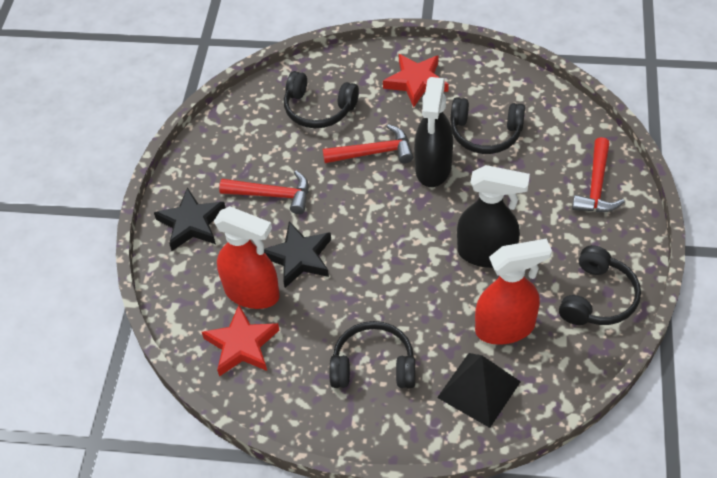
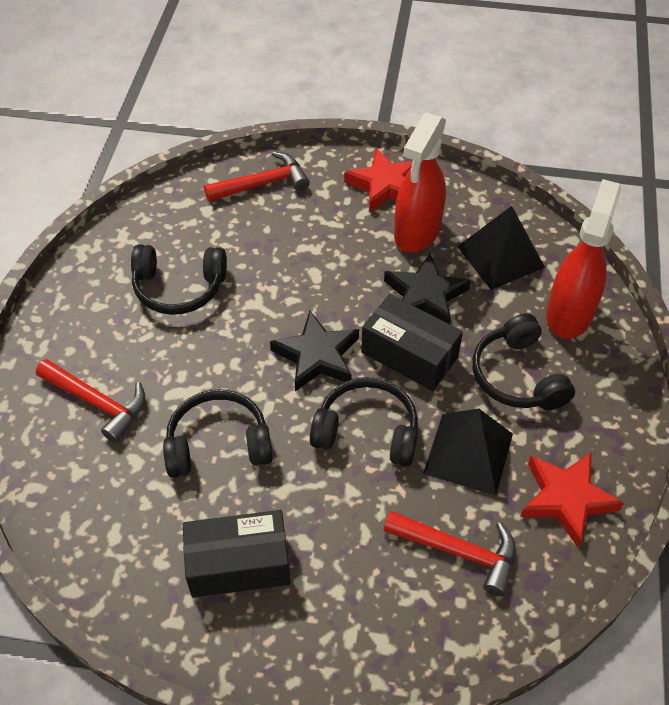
black box: none = 0 -> [183,510,290,598] [361,294,463,391] = 2
black pyramid: [437,353,521,428] = 1 -> [423,409,513,496] [457,206,545,290] = 2
black spray bottle: [414,77,453,187] [457,165,530,268] = 2 -> none = 0

